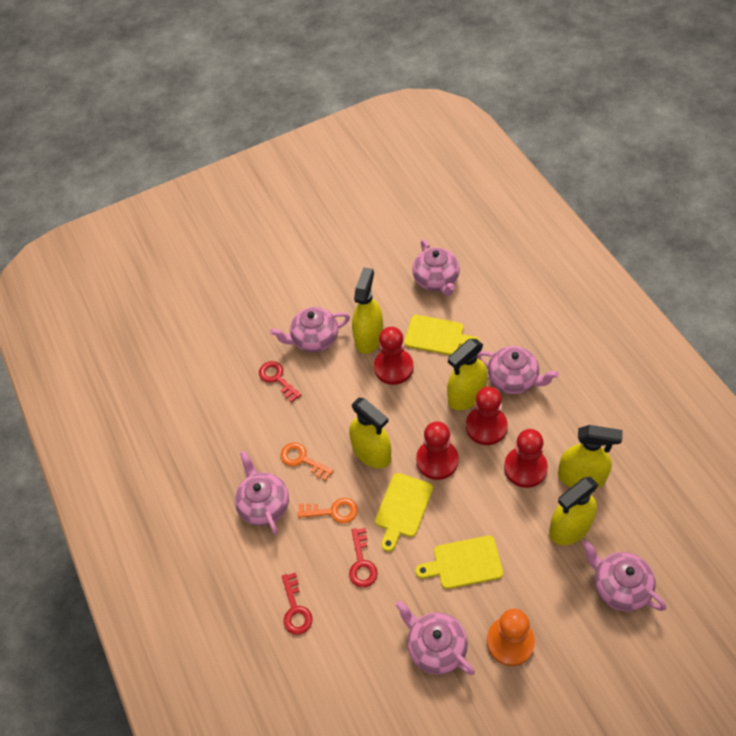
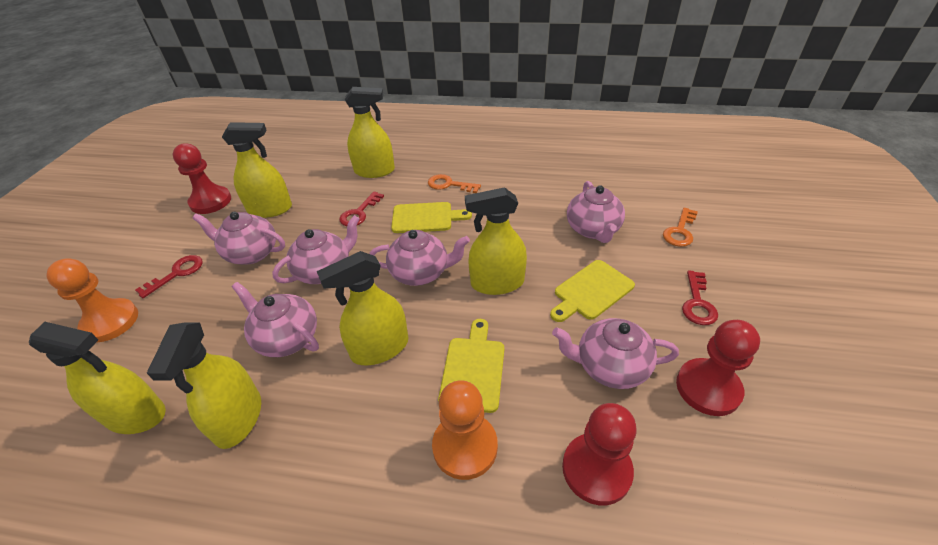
orange pawn: [487,609,535,666] = 1 -> [46,258,138,342] [432,380,498,480] = 2
red pawn: [374,327,413,385] [416,421,459,480] [466,387,508,445] [504,429,548,488] = 4 -> [173,143,231,214] [562,403,636,505] [676,320,760,416] = 3
yellow spray bottle: [349,398,391,468] [352,267,383,354] [447,339,488,411] [549,477,598,545] [558,425,622,489] = 5 -> [29,322,166,434] [147,322,261,449] [222,122,292,218] [317,251,408,366] [345,87,395,178] [465,187,527,295] = 6

